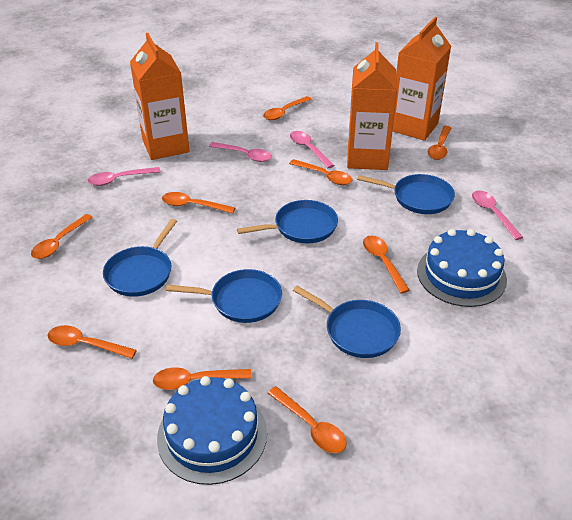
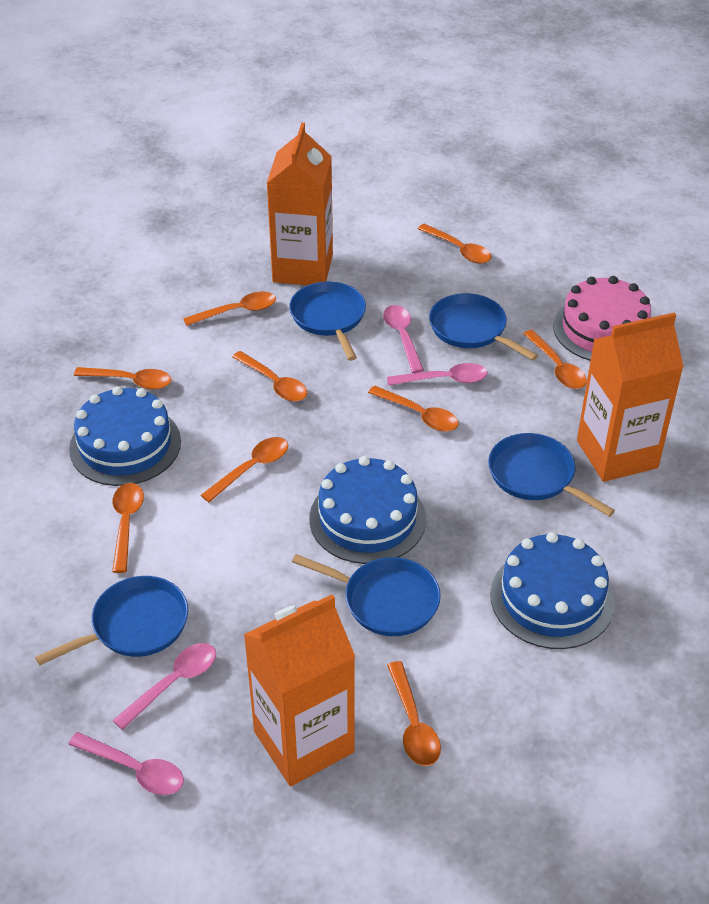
blue cake: [157,376,267,485] [417,229,507,307] = 2 -> [69,386,181,486] [310,456,426,564] [490,532,615,649] = 3
pink cake: none = 0 -> [553,276,651,361] = 1

